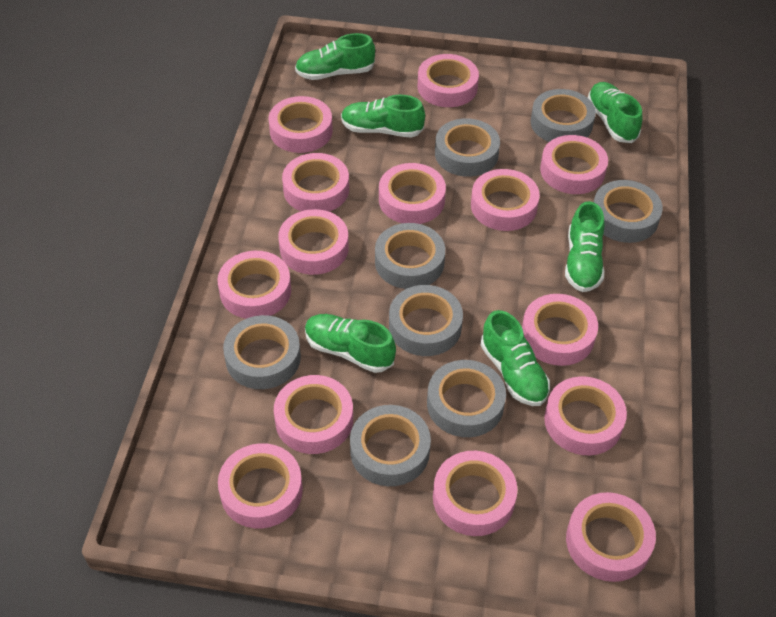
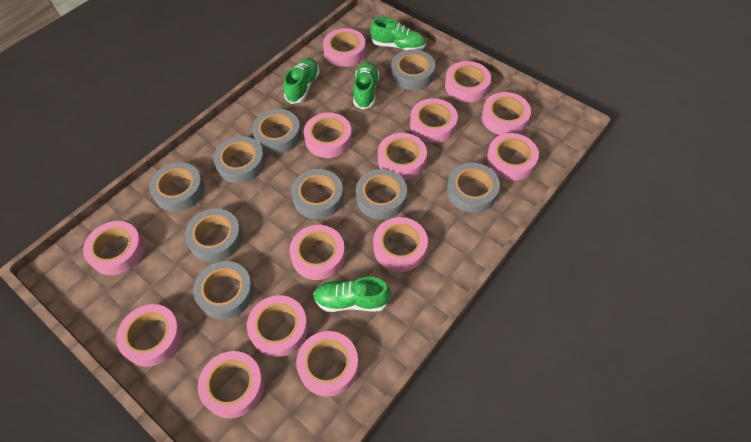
green shoe: [295,33,375,80] [305,314,396,373] [341,95,425,138] [480,310,550,406] [565,201,605,292] [588,82,643,143] = 6 -> [283,58,320,104] [313,277,391,312] [353,62,379,110] [370,17,426,50] = 4
grey tape: [223,315,301,389] [350,405,431,486] [375,223,445,289] [389,285,463,356] [427,360,506,437] [435,118,500,177] [531,89,596,142] [594,180,663,243] = 8 -> [149,162,205,212] [185,209,242,262] [193,261,254,320] [213,136,265,183] [252,109,301,154] [291,169,344,219] [356,169,407,220] [391,50,435,90] [447,163,500,213] = 9

